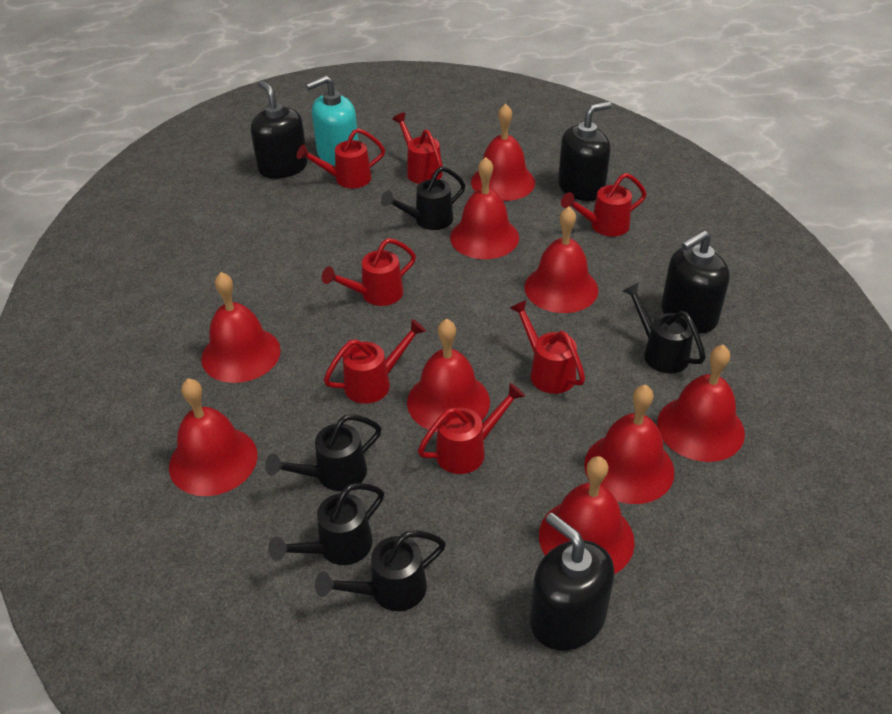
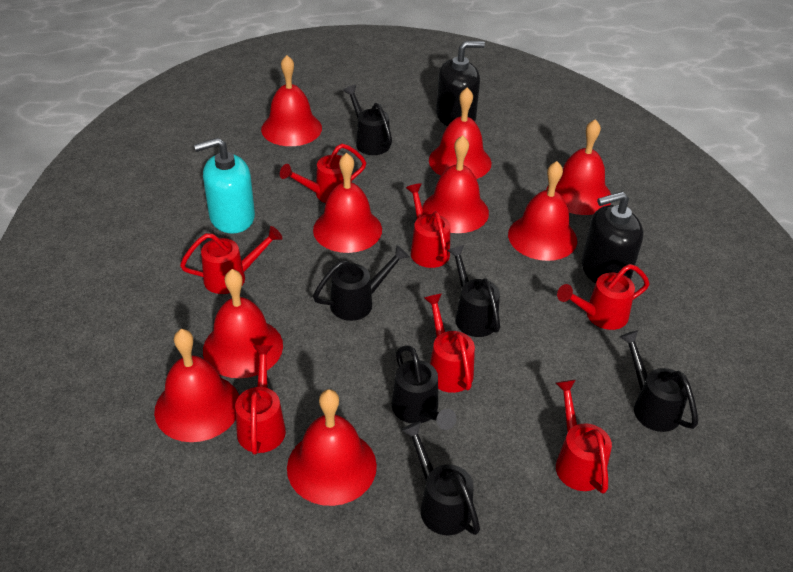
black soap dispenser: [251,80,308,179] [530,513,614,651] [558,102,612,201] [661,230,730,333] = 4 -> [436,41,485,126] [582,191,643,283] = 2
black watering can: [265,415,382,491] [268,483,384,565] [315,530,446,611] [381,166,465,230] [623,282,706,374] = 5 -> [313,245,409,321] [343,85,392,155] [391,346,456,430] [401,421,480,535] [447,245,500,337] [619,330,698,432] = 6

